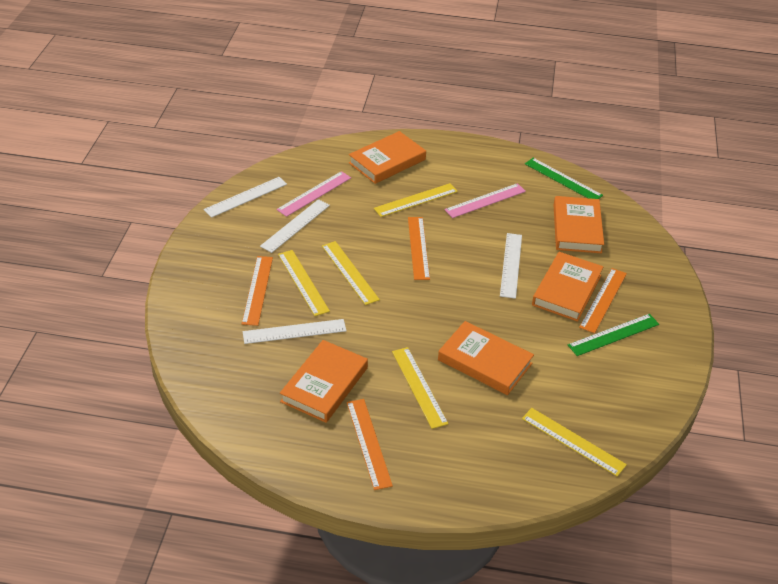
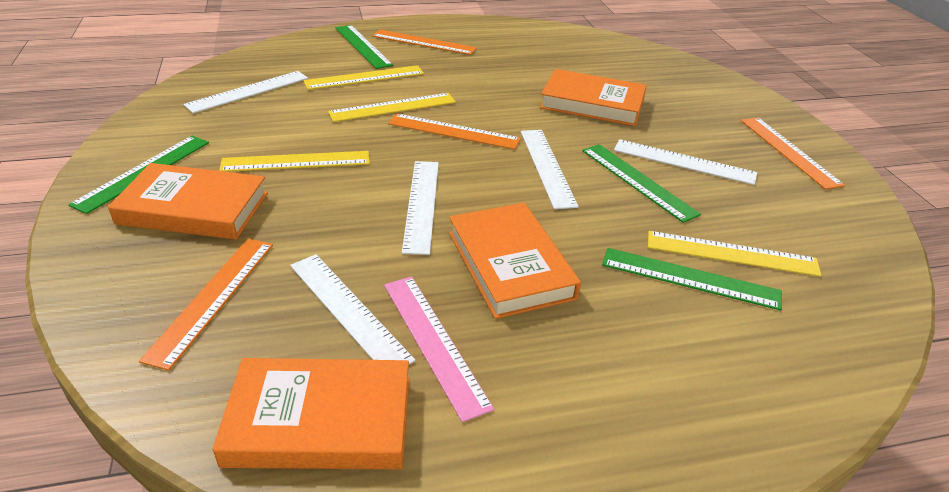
green ruler: [525,158,603,199] [568,314,659,356] = 2 -> [68,136,209,214] [335,25,393,69] [582,144,701,223] [602,248,782,310] = 4
orange book: [280,340,368,423] [349,131,426,184] [438,321,534,395] [532,252,603,322] [554,196,604,253] = 5 -> [108,163,268,240] [212,358,409,469] [449,203,581,319] [540,69,647,126] = 4
pink ruler: [277,171,351,217] [445,183,526,218] = 2 -> [384,277,494,422] = 1
white ruler: [204,177,287,218] [243,319,347,344] [260,199,330,253] [500,233,522,299] = 4 -> [184,71,308,113] [290,254,415,364] [402,161,439,255] [521,130,579,209] [614,139,757,185] = 5
yellow ruler: [278,250,330,316] [322,241,380,305] [374,183,458,217] [392,347,448,429] [522,408,627,477] = 5 -> [219,151,370,172] [304,65,424,90] [328,93,456,122] [648,231,821,277] = 4

